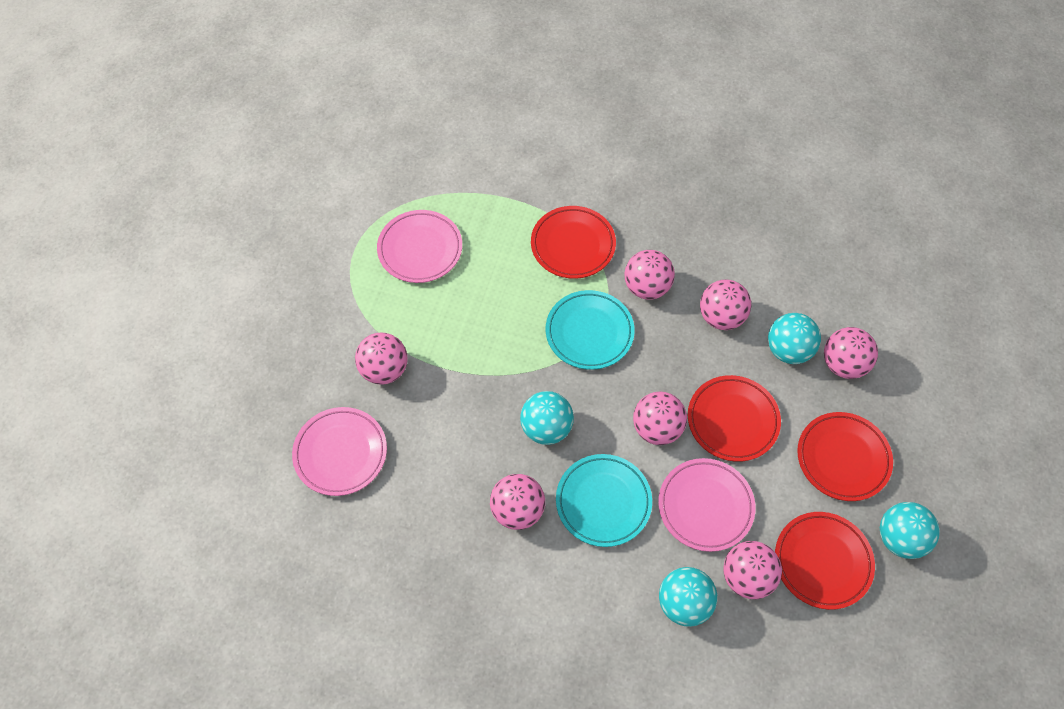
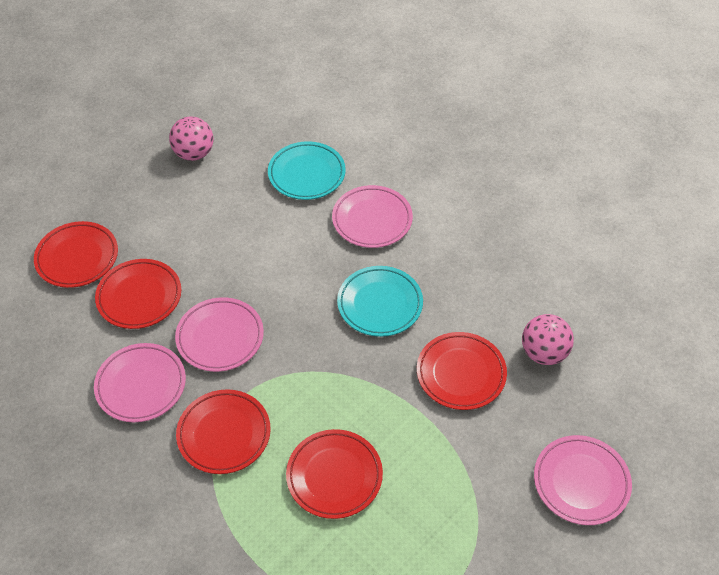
pink ball: [355,332,408,385] [490,474,545,530] [625,250,675,300] [633,392,687,445] [700,279,751,330] [724,541,782,599] [824,327,878,379] = 7 -> [169,117,214,161] [522,314,574,365] = 2
pink plate: [292,407,387,496] [377,210,462,283] [658,458,755,552] = 3 -> [94,343,186,422] [175,297,264,372] [332,185,413,248] [534,435,632,525] = 4
red plate: [531,206,616,279] [688,375,781,462] [775,512,875,610] [797,412,893,501] = 4 -> [34,221,118,288] [95,259,181,329] [176,389,270,474] [286,429,383,519] [417,332,507,410] = 5
turquoise ball: [520,391,574,445] [659,567,717,627] [768,313,821,364] [880,502,940,559] = 4 -> none = 0

